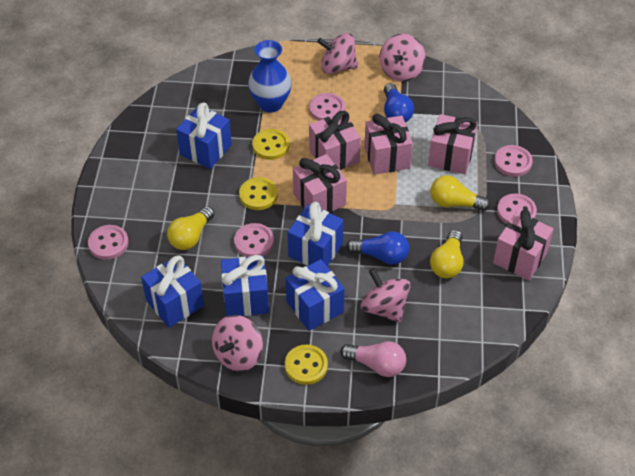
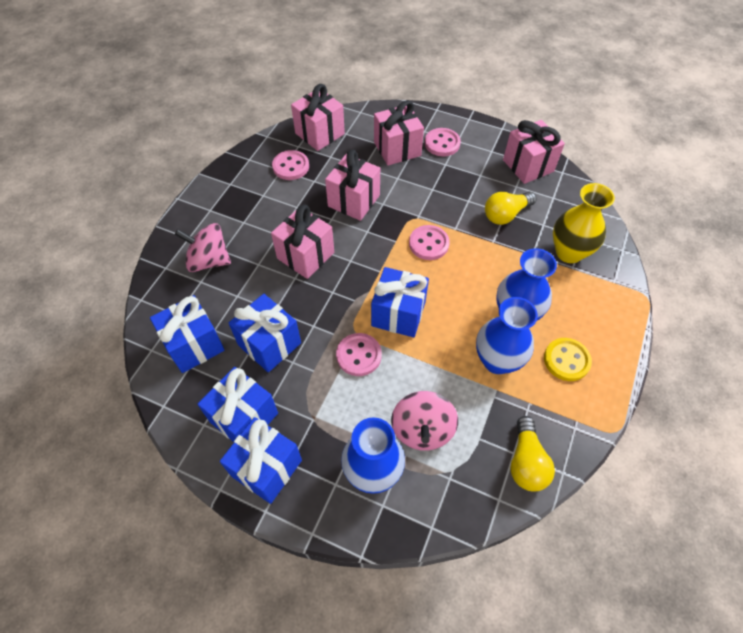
blue light bulb: [346,231,409,265] [384,83,414,122] = 2 -> none = 0
blue vase: [248,40,292,113] = 1 -> [341,417,405,494] [476,297,538,374] [496,248,557,321] = 3
pink button: [88,225,129,260] [234,223,274,257] [309,93,345,121] [494,145,533,177] [497,194,537,224] = 5 -> [272,150,309,180] [336,333,382,376] [409,225,450,260] [425,128,461,156] = 4
pink light bulb: [340,341,406,377] = 1 -> none = 0
pink spinning top: [212,315,263,371] [317,33,358,74] [361,268,410,323] [380,34,426,81] = 4 -> [175,223,231,272] [391,391,458,451] = 2
yellow button: [239,177,278,210] [252,129,290,160] [285,345,328,385] = 3 -> [544,338,592,381] = 1
yellow light bulb: [167,206,214,250] [430,230,464,278] [431,175,490,211] = 3 -> [485,192,537,225] [510,416,555,492] = 2
yellow vase: none = 0 -> [553,183,615,263] = 1

